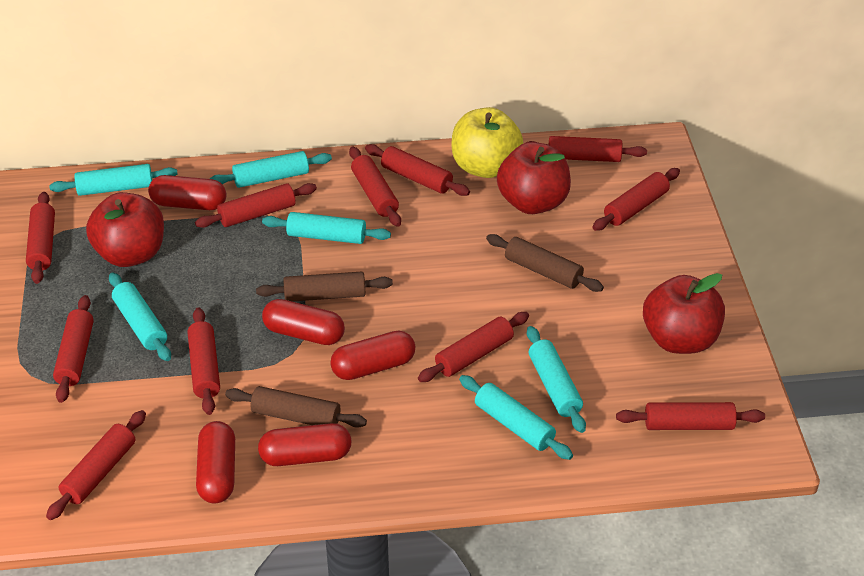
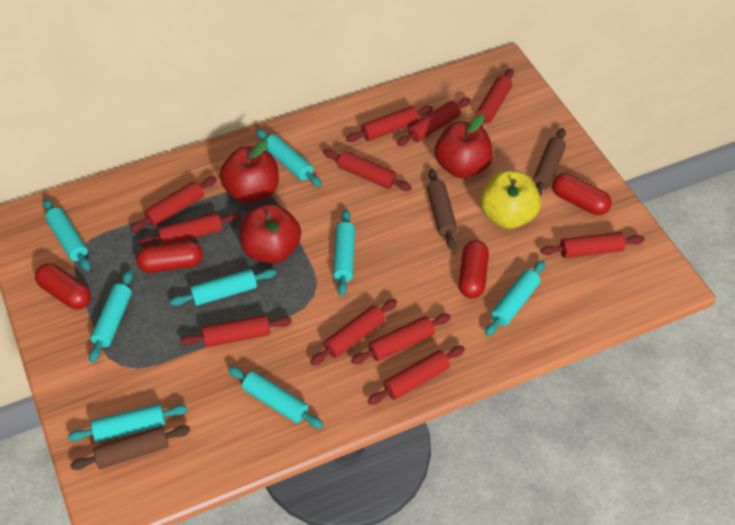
red capsule: [148,175,226,210] [196,421,235,503] [258,423,351,466] [262,299,345,345] [330,331,415,380] = 5 -> [35,263,91,309] [136,241,203,273] [459,240,489,298] [552,173,611,215] = 4
turquoise rolling pin: [49,164,178,196] [109,272,171,361] [210,151,332,188] [262,212,391,244] [459,375,573,460] [527,326,586,433] = 6 -> [43,199,91,271] [68,404,188,442] [89,270,133,363] [170,269,276,306] [228,366,323,429] [256,129,322,187] [333,209,355,296] [485,260,545,336] = 8

